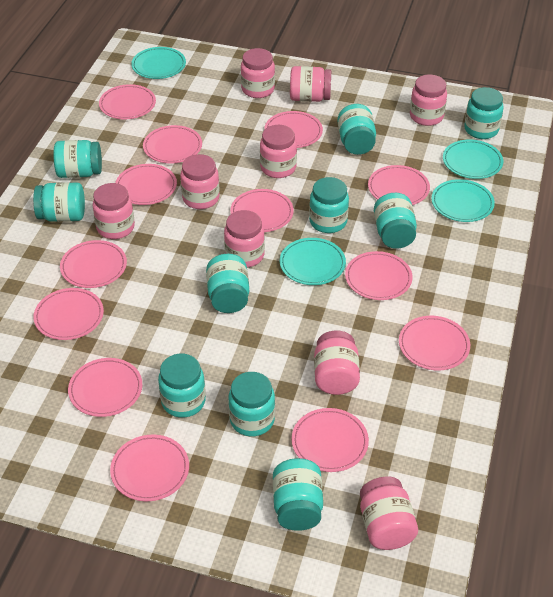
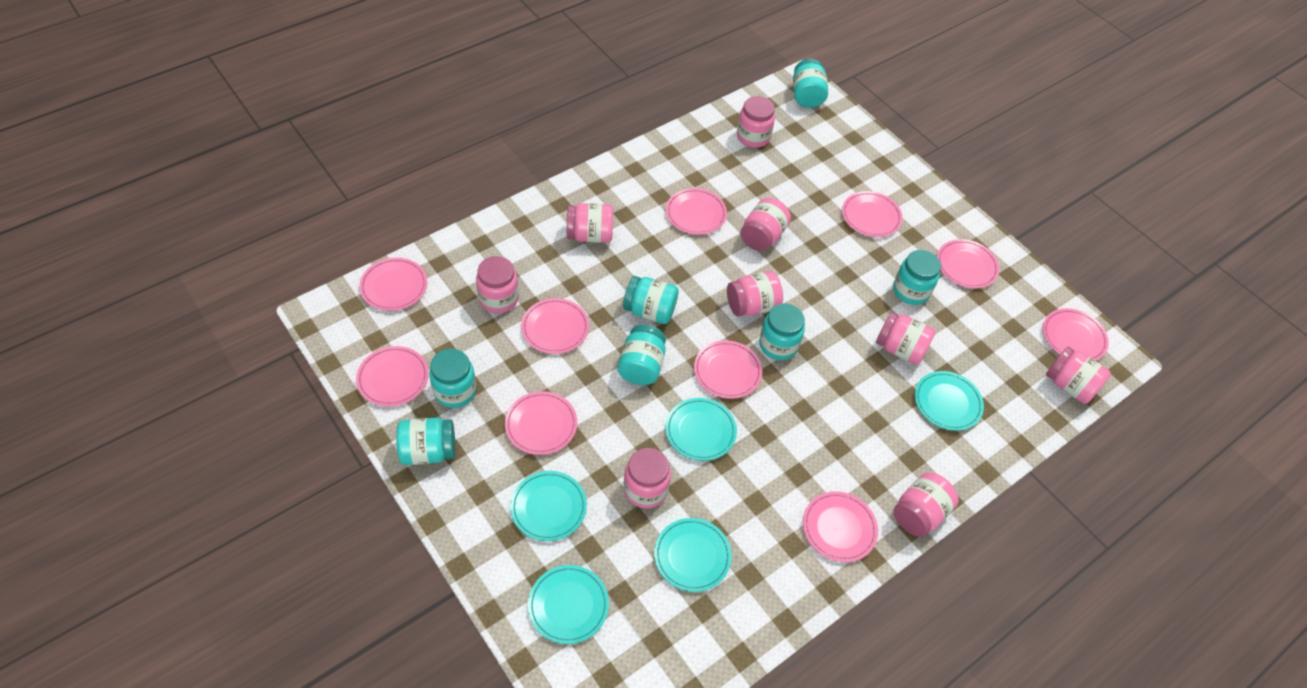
pink plate: [33,288,104,340] [60,240,127,288] [68,358,142,417] [99,84,156,119] [110,435,189,501] [115,164,177,205] [143,125,202,163] [230,189,294,232] [264,111,323,148] [292,408,369,472] [345,251,412,300] [368,165,430,205] [399,316,470,370] = 13 -> [356,346,429,406] [359,258,427,311] [505,391,577,455] [521,298,589,354] [666,188,727,235] [694,340,762,399] [803,491,878,562] [842,191,903,237] [937,239,999,288] [1043,308,1109,361] = 10
turquoise jar: [33,182,85,222] [53,140,102,178] [158,354,206,418] [206,254,249,313] [229,372,275,436] [273,458,323,531] [309,177,349,233] [337,104,376,155] [374,193,417,249] [464,87,504,139] = 10 -> [396,418,455,465] [429,349,476,408] [618,325,666,385] [623,276,679,324] [759,303,805,360] [793,59,828,108] [893,250,941,305] = 7
turquoise plate: [131,47,186,79] [280,238,346,285] [431,179,495,222] [443,140,503,179] = 4 -> [510,471,587,541] [528,565,609,644] [654,518,732,592] [665,398,737,461] [915,371,984,431] = 5

